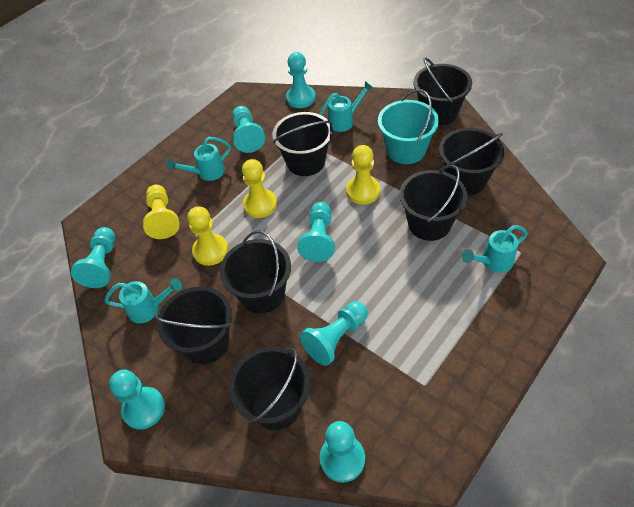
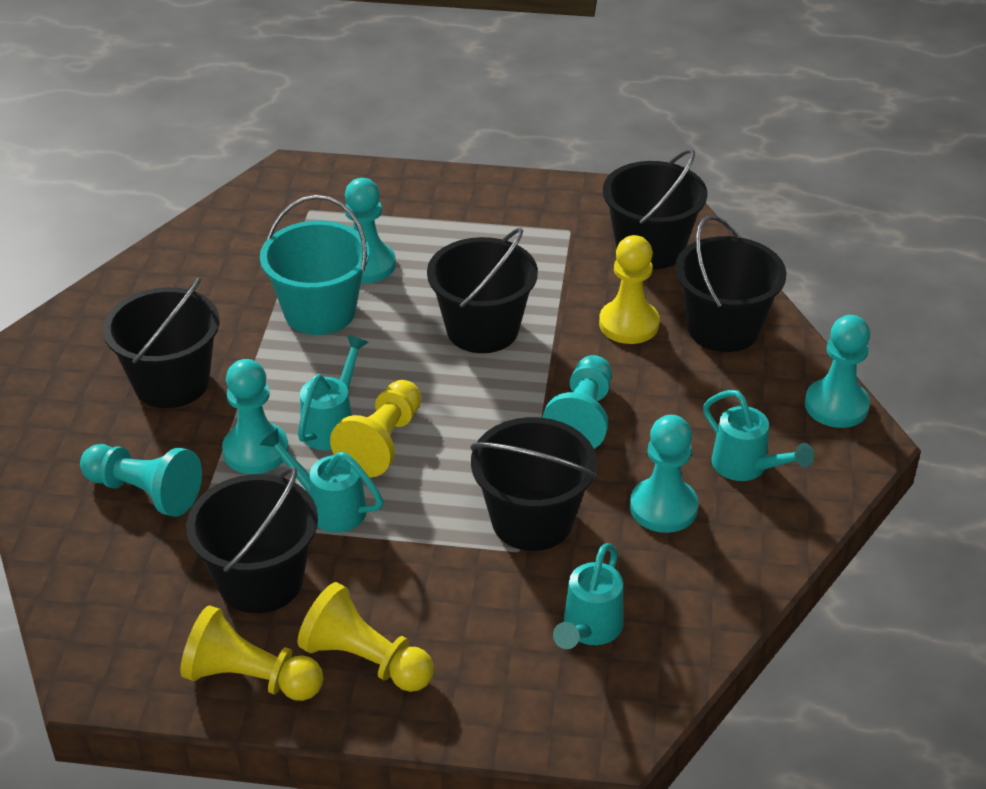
black bucket: [154,286,232,364] [220,230,291,314] [229,347,311,430] [272,112,333,176] [399,165,468,241] [414,57,472,125] [439,128,505,195] = 7 -> [103,277,220,408] [186,467,318,613] [427,227,538,353] [470,417,597,551] [603,149,707,270] [675,215,786,352] = 6
turquoise pawn: [71,227,115,288] [109,370,165,430] [233,106,265,153] [286,52,316,108] [297,202,335,262] [300,302,368,366] [320,421,365,483] = 7 -> [80,444,202,517] [222,359,289,474] [345,178,396,283] [542,355,612,449] [630,415,698,533] [805,315,870,428] = 6

